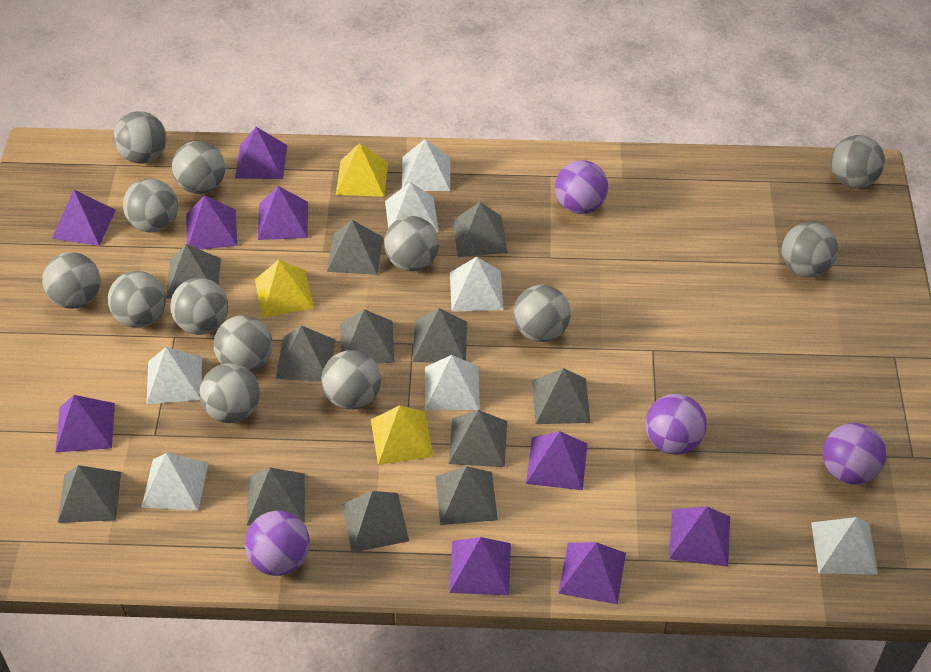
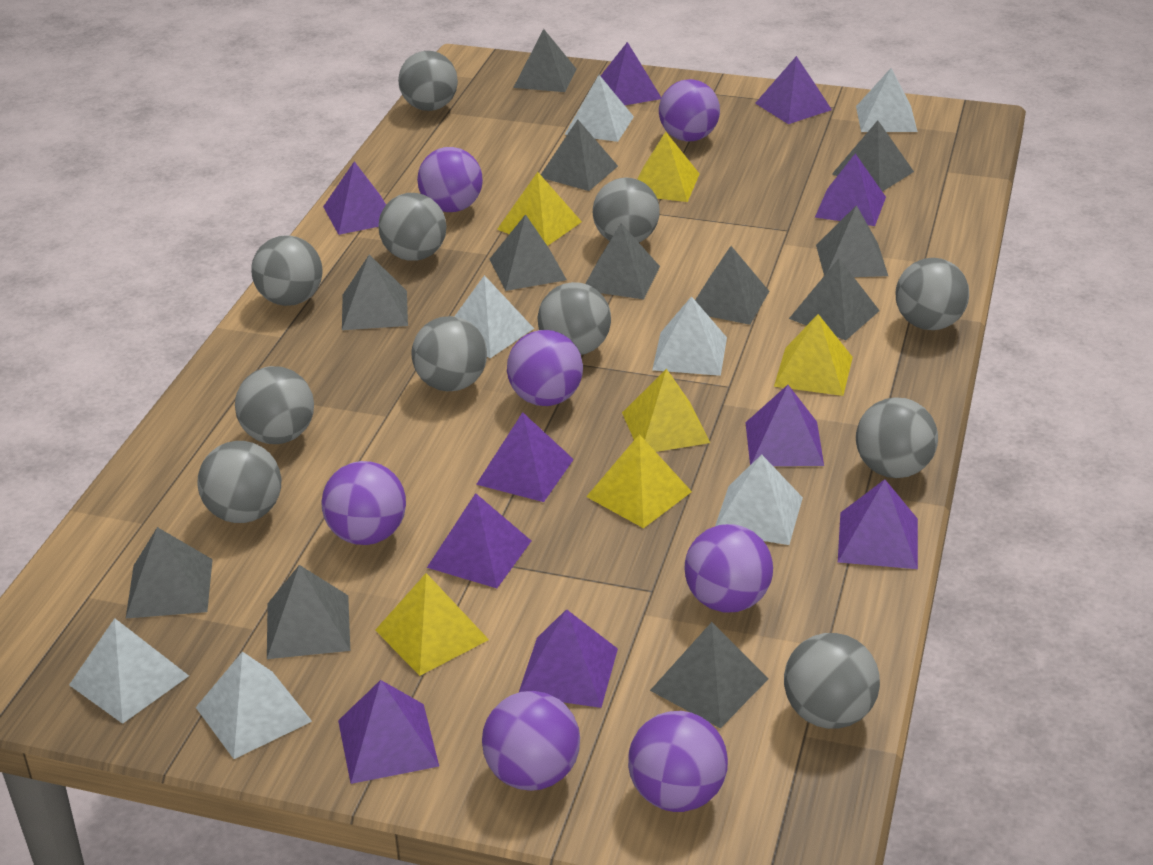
grey ball: [42,252,101,309] [108,271,166,328] [113,111,167,163] [123,178,178,233] [170,278,228,335] [172,141,225,194] [199,363,260,423] [213,315,272,372] [321,350,381,410] [384,216,439,271] [513,285,571,342] [782,222,838,277] [830,135,885,188] = 13 -> [198,441,281,523] [235,366,314,444] [251,235,323,306] [378,193,446,261] [398,51,458,111] [412,316,487,391] [538,282,611,355] [593,178,660,242] [784,633,880,729] [856,397,938,478] [896,258,969,330] = 11
purple ball: [245,511,310,576] [555,160,609,214] [645,394,707,455] [822,423,886,485] = 4 -> [321,461,406,545] [417,147,483,212] [482,691,580,791] [507,330,583,406] [628,711,728,812] [659,79,720,142] [685,524,773,612] = 7
purple pyramid: [52,190,116,246] [55,395,115,453] [186,195,237,249] [235,127,287,179] [258,186,308,240] [449,537,511,595] [526,431,587,490] [558,542,626,604] [669,506,730,567] = 9 -> [323,161,386,235] [338,680,439,784] [427,493,531,588] [476,412,574,502] [519,609,618,708] [601,42,661,105] [745,385,824,466] [755,56,832,124] [815,154,886,226] [838,479,918,569] = 10
yellow pyramid: [255,260,314,318] [336,143,388,197] [371,405,434,465] = 3 -> [375,573,489,676] [497,172,582,246] [586,434,692,528] [622,369,710,452] [637,132,700,202] [774,314,853,396] = 6

